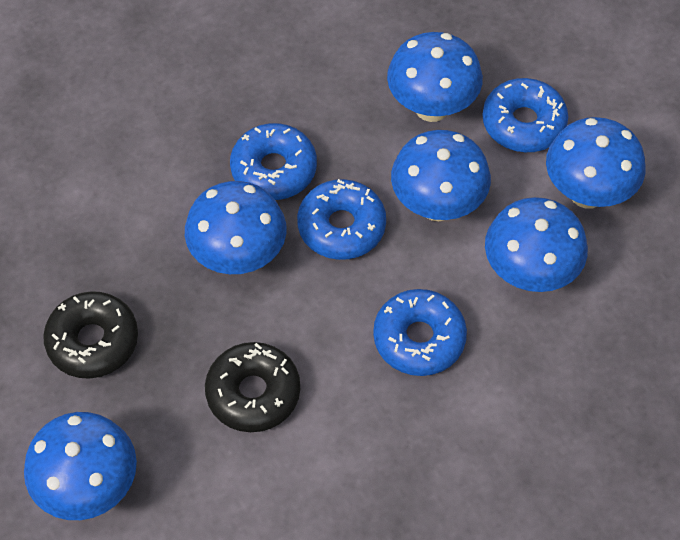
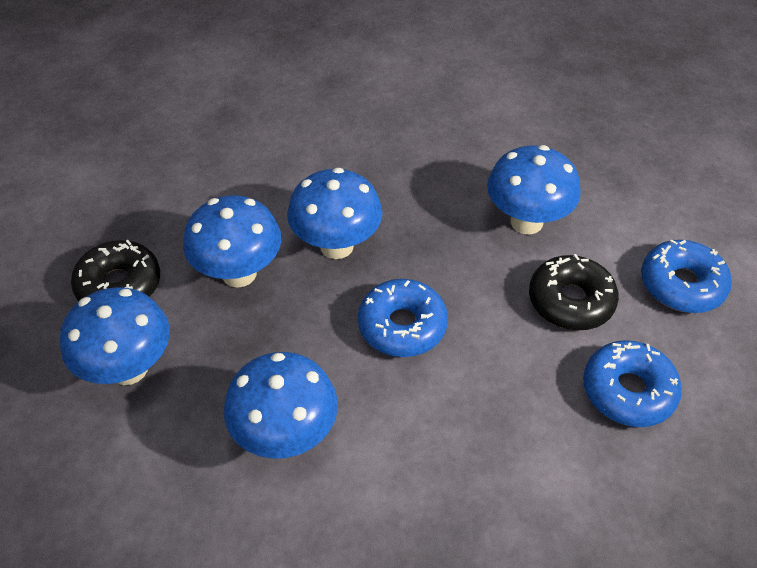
blue donut: [230,123,317,200] [297,179,386,260] [373,289,467,376] [482,78,568,152] = 4 -> [358,279,448,357] [583,340,682,427] [641,239,732,313] = 3
blue mushroom: [24,412,137,520] [185,181,286,274] [387,32,483,122] [391,130,491,221] [485,197,588,292] [546,117,646,209] = 6 -> [60,287,170,385] [183,195,281,288] [224,352,338,459] [287,168,383,259] [487,145,581,235] = 5

